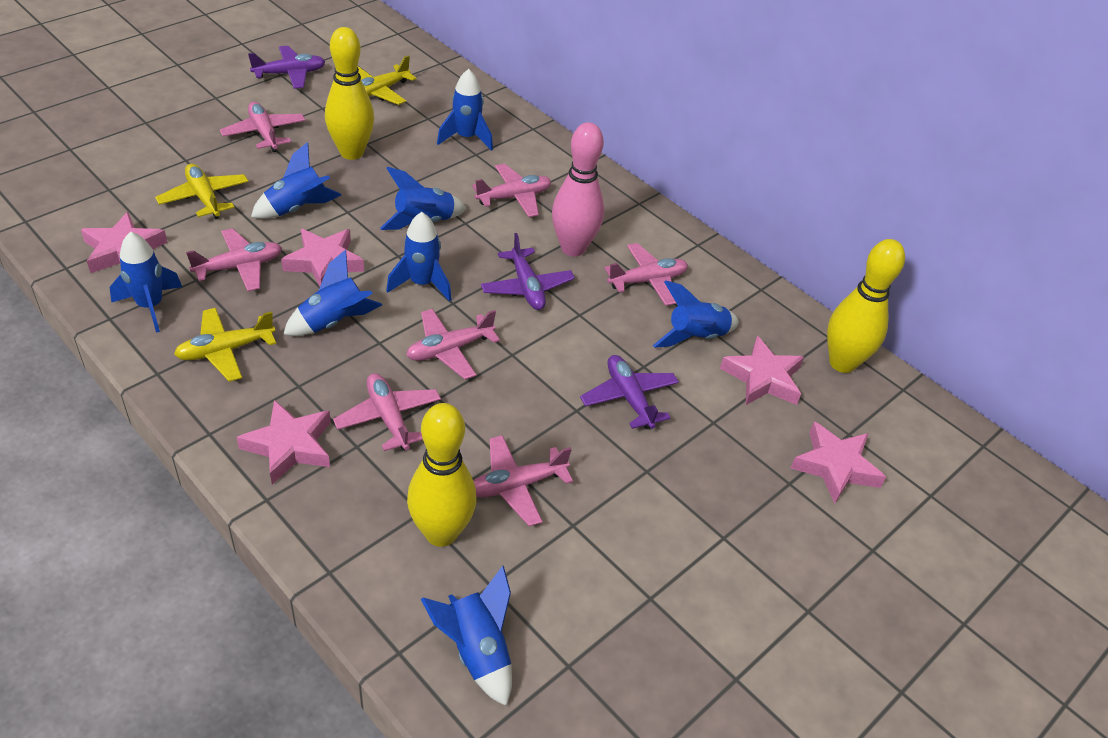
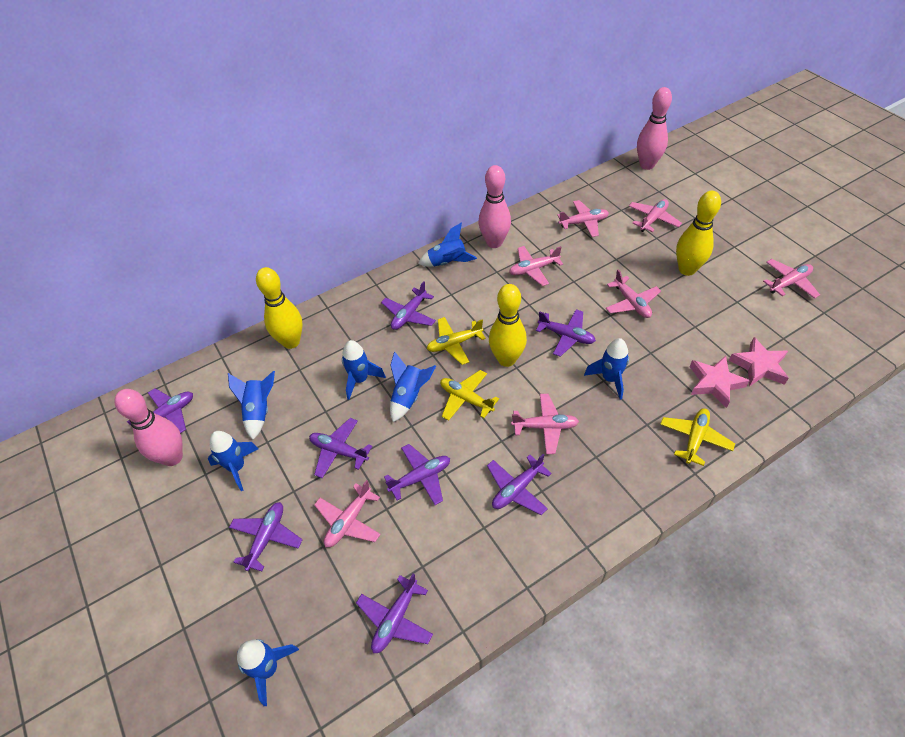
blue rocket: [110,232,182,333] [251,142,341,219] [283,250,382,336] [380,167,467,230] [386,212,452,302] [421,566,512,706] [437,69,493,151] [653,281,739,348] = 8 -> [208,431,258,491] [228,371,275,440] [237,639,299,706] [342,340,386,400] [390,351,436,422] [418,223,477,267] [584,338,629,400] = 7
pink bowling pin: [552,122,604,256] = 1 -> [115,389,183,466] [479,165,511,248] [637,87,672,170] = 3
pink star: [81,212,168,273] [236,400,331,485] [281,229,364,286] [720,336,804,405] [791,422,886,504] = 5 -> [690,356,750,408] [729,337,789,386] = 2
purple plane: [248,46,326,89] [481,233,575,310] [580,355,679,429] = 3 -> [127,388,193,433] [229,502,303,571] [309,418,372,478] [356,573,433,653] [381,281,436,330] [384,444,450,505] [487,454,552,515] [536,309,596,357] = 8

